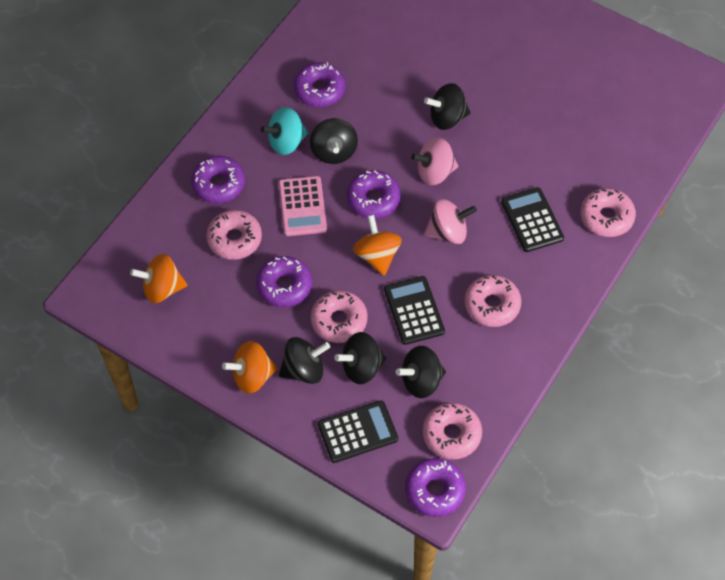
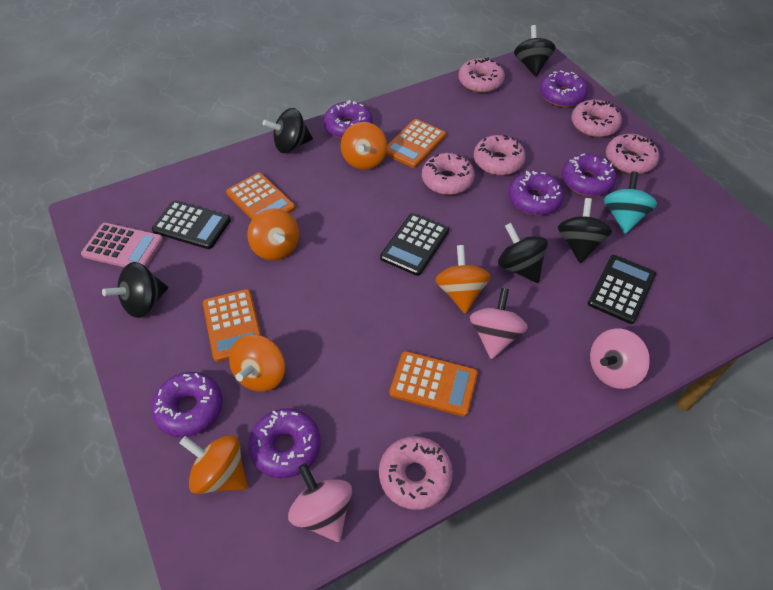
orange calculator: none = 0 -> [203,289,261,362] [226,172,296,220] [386,119,446,168] [389,351,478,417] = 4
orange spinning top: [130,254,187,303] [222,341,278,394] [353,215,402,276] = 3 -> [180,435,248,494] [229,335,285,392] [247,208,299,261] [341,122,387,170] [435,245,491,314] = 5
pink donut: [206,210,262,260] [311,290,368,343] [423,403,482,460] [465,275,521,327] [581,188,636,237] = 5 -> [379,436,453,510] [422,153,475,195] [459,57,505,93] [474,135,526,175] [571,100,622,137] [606,134,659,174] = 6
pink spinning top: [411,137,458,185] [424,199,477,244] = 2 -> [288,463,352,542] [470,288,528,359] [590,328,650,389] = 3
purple donut: [191,155,245,204] [256,256,312,307] [294,62,346,107] [347,170,401,219] [405,458,466,517] = 5 -> [151,372,223,437] [248,408,321,478] [324,100,373,139] [508,171,564,215] [540,70,588,107] [562,154,616,196] = 6

